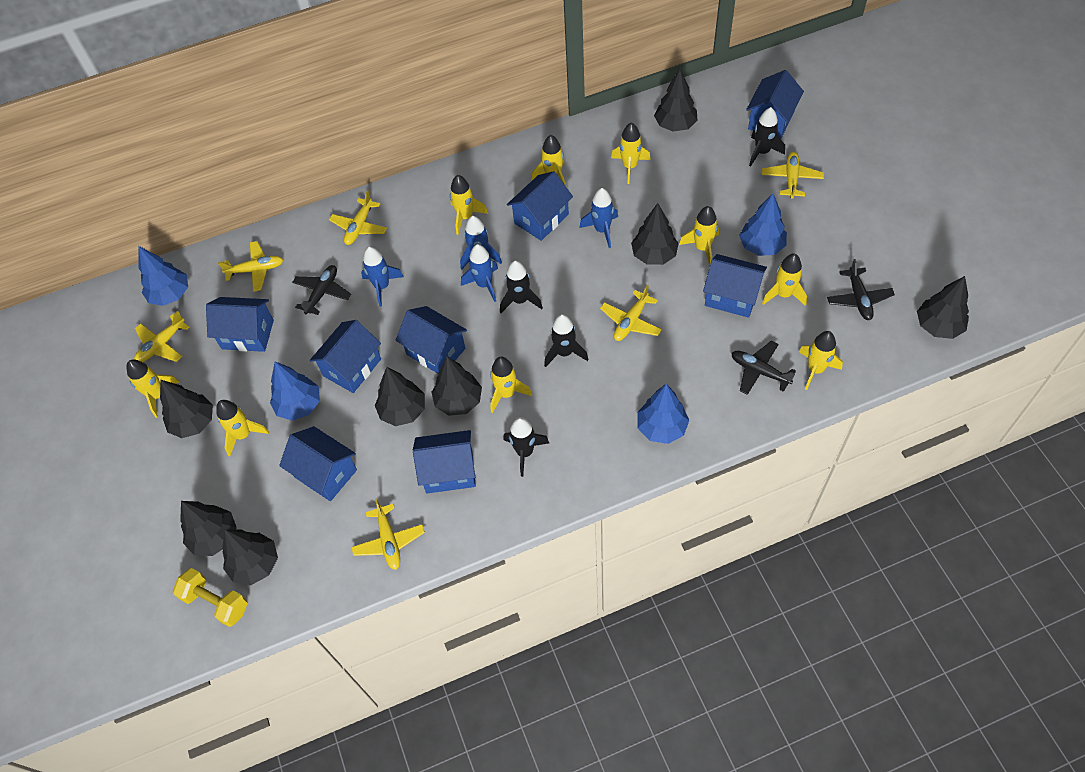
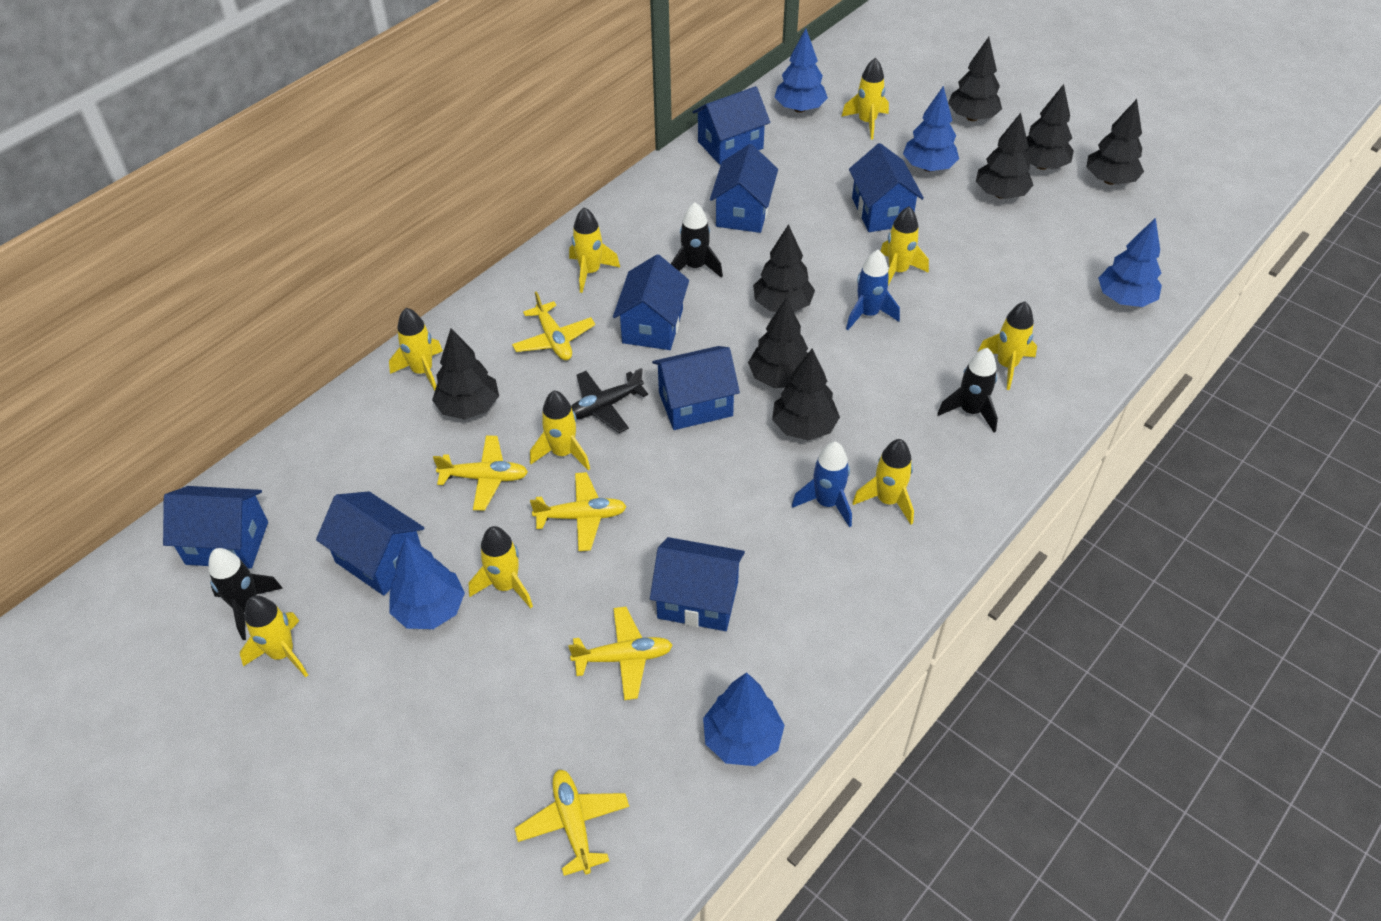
black plane: [292,265,351,315] [731,341,796,395] [827,259,895,320] = 3 -> [571,368,648,433] = 1
black rocket: [500,261,543,313] [503,417,549,477] [544,314,588,367] [749,107,785,167] = 4 -> [208,548,283,640] [671,202,723,278] [937,348,998,432] = 3
blue rocket: [361,247,404,307] [460,216,502,270] [461,244,498,302] [579,188,618,248] = 4 -> [792,441,852,527] [846,250,900,330] = 2
blue tree: [139,246,188,306] [270,362,320,421] [637,384,689,444] [739,194,787,256] = 4 -> [389,537,465,629] [703,672,785,766] [775,28,828,113] [903,86,959,172] [1098,218,1162,307] = 5
yellow dumbbell: [173,568,248,627] = 1 -> none = 0
yellow plane: [134,311,190,362] [218,241,283,292] [329,190,387,245] [351,499,425,570] [600,285,662,341] [761,152,824,199] = 6 -> [433,435,528,510] [512,291,595,360] [515,770,629,876] [530,472,627,551] [568,607,673,700] = 5

